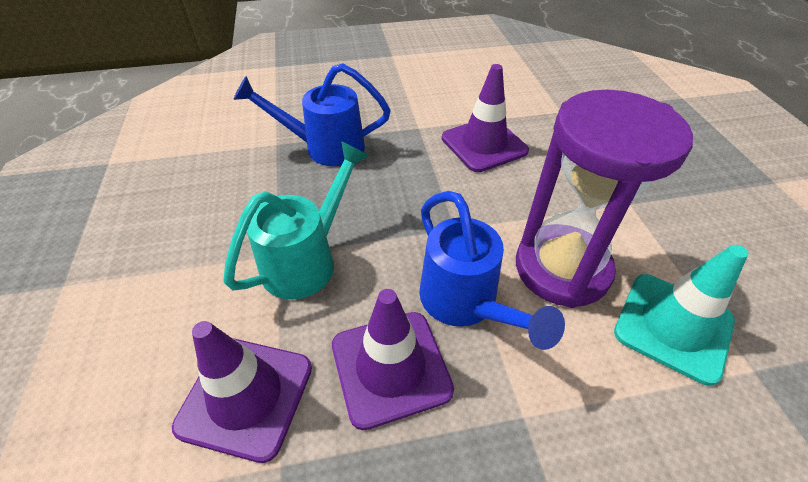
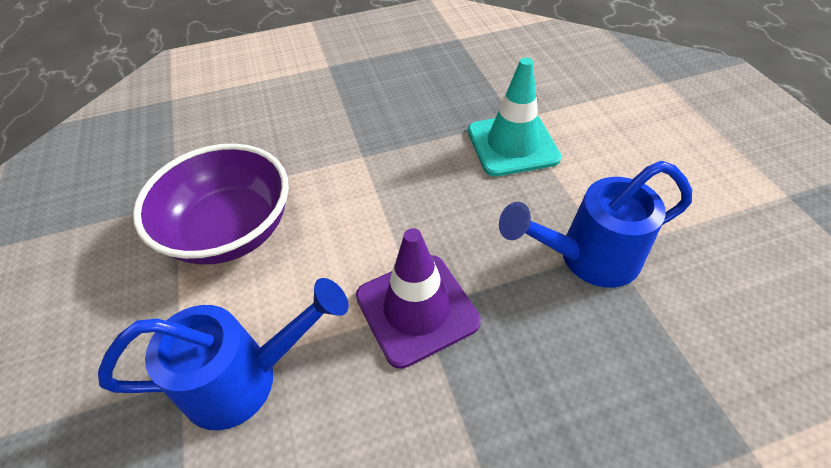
purple bowl: none = 0 -> [133,144,289,265] = 1
purple hourglass: [516,90,693,308] = 1 -> none = 0
purple traffic cone: [172,321,312,463] [332,289,454,430] [442,64,529,172] = 3 -> [356,228,481,369] = 1
turquoise watering can: [224,141,369,300] = 1 -> none = 0

